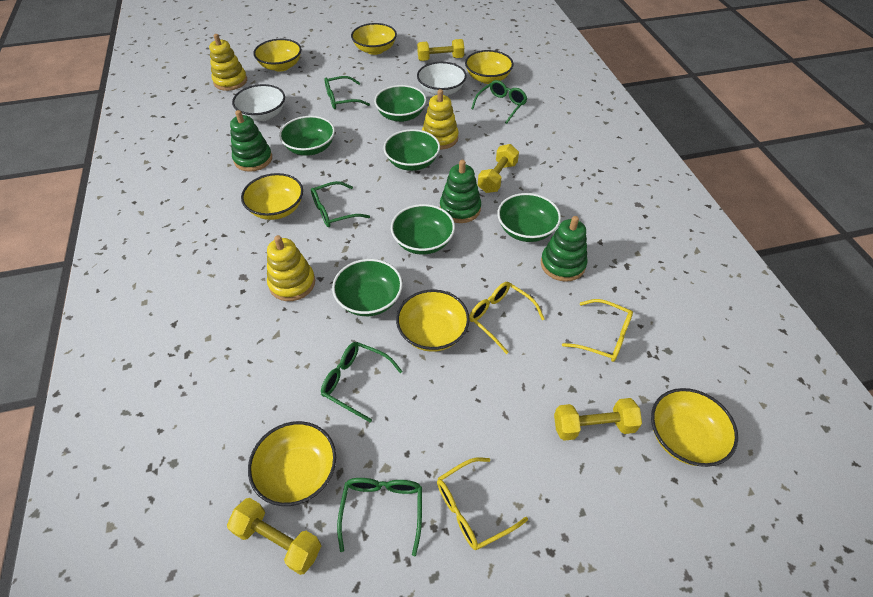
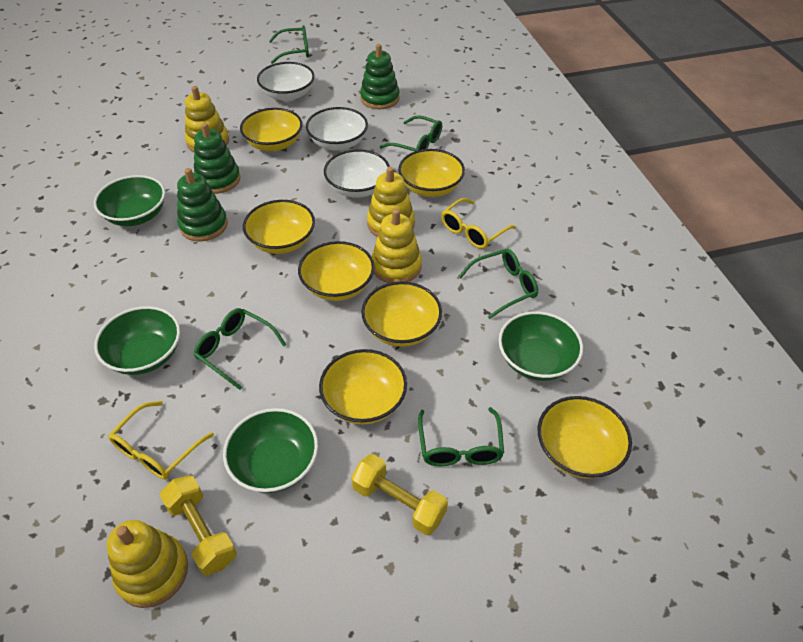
green bowl: [279,116,335,156] [332,259,403,316] [374,85,427,122] [383,129,440,171] [391,204,455,255] [497,193,561,242] = 6 -> [94,175,165,226] [94,306,180,375] [223,408,318,493] [498,311,583,381] = 4
white bowl: [232,84,285,121] [417,62,467,96] = 2 -> [257,62,315,101] [306,107,368,151] [324,149,390,198] = 3
yellow dumbbell: [227,498,321,575] [417,39,464,61] [478,144,519,193] [554,398,642,441] = 4 -> [160,475,237,576] [351,454,448,535] = 2
yellow glasses: [437,457,528,550] [469,282,544,354] [562,299,633,362] = 3 -> [108,401,214,480] [441,198,516,249] = 2
yellow stacking toy: [209,34,247,91] [267,235,315,301] [422,89,459,150] = 3 -> [107,520,188,608] [185,86,229,153] [367,167,415,237] [372,209,422,283] = 4

